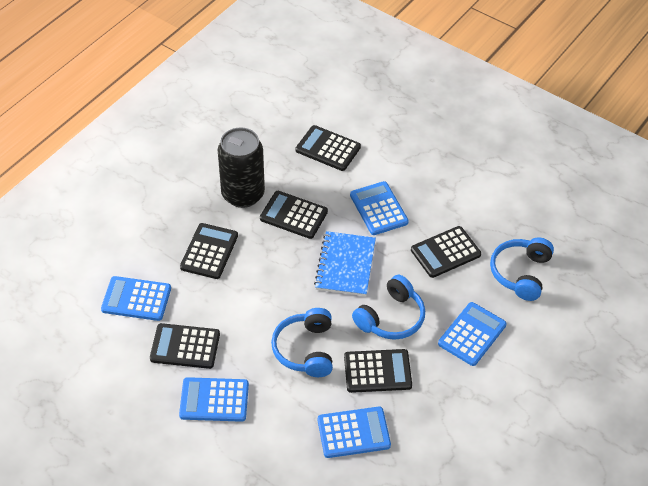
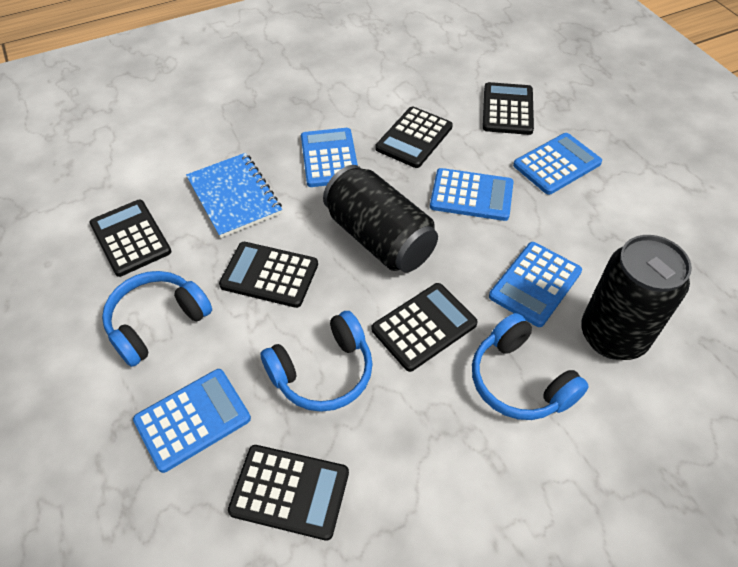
black can: [218,127,265,208] = 1 -> [323,165,438,273] [581,235,692,360] = 2

